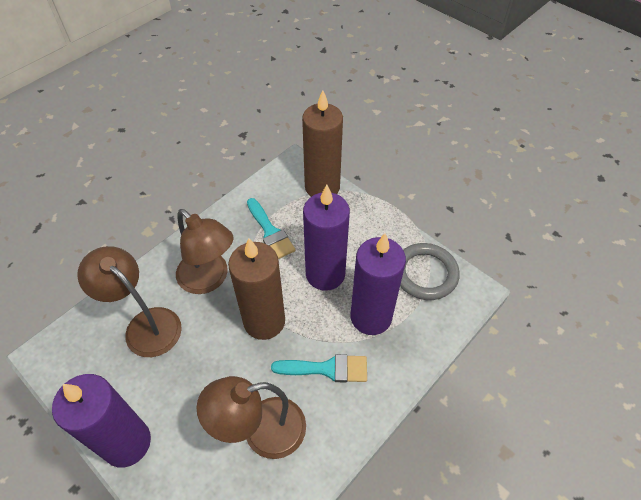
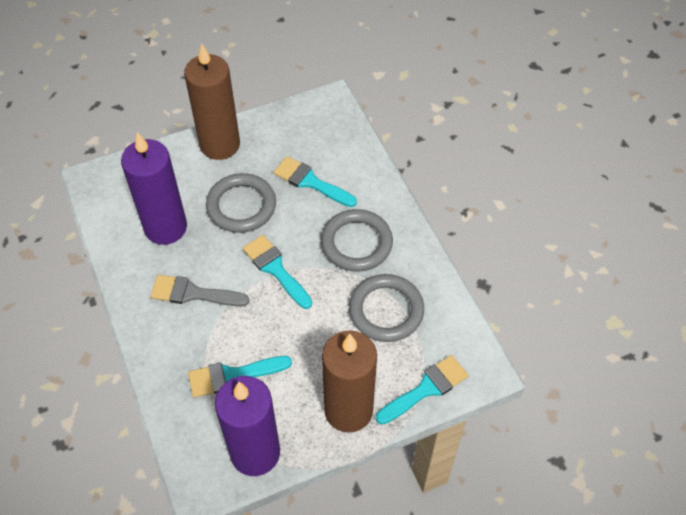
brown lamp: [77,246,182,357] [176,209,234,294] [197,376,306,459] = 3 -> none = 0
grey brush: none = 0 -> [150,275,250,307] = 1
grey ring: [400,243,460,300] = 1 -> [206,173,276,233] [321,209,393,272] [349,274,424,342] = 3
purple candle: [52,374,151,468] [303,185,350,291] [350,233,406,335] = 3 -> [121,132,187,245] [215,376,280,476] = 2
turquoise brush: [247,198,296,259] [271,354,367,383] = 2 -> [188,356,292,398] [243,235,312,309] [274,156,357,207] [376,355,469,425] = 4

